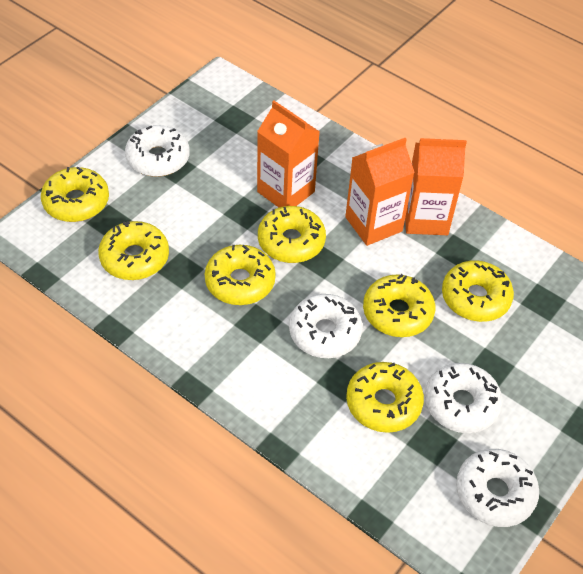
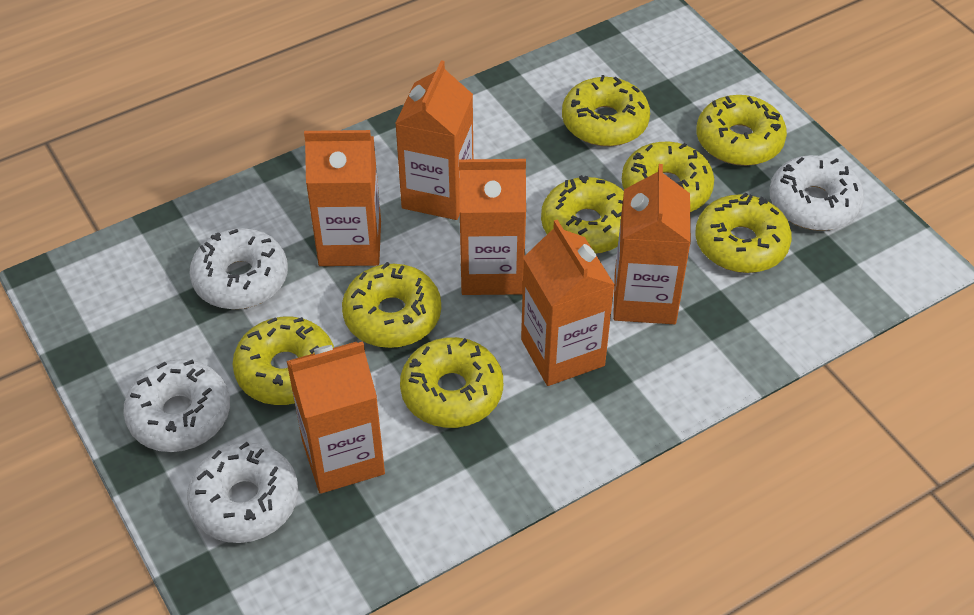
orange carton: [257,101,320,207] [345,138,415,246] [405,138,467,235] = 3 -> [287,341,385,494] [304,130,381,266] [395,60,473,220] [459,159,526,295] [521,220,615,386] [613,164,691,324] = 6
yellow donut: [41,167,109,222] [98,221,169,280] [205,245,276,305] [258,206,326,263] [346,362,424,433] [363,274,436,337] [442,260,514,322] = 7 -> [232,316,334,405] [342,262,441,348] [400,337,503,428] [541,175,624,254] [562,75,650,146] [622,142,714,212] [695,193,792,273] [697,95,787,166] = 8

